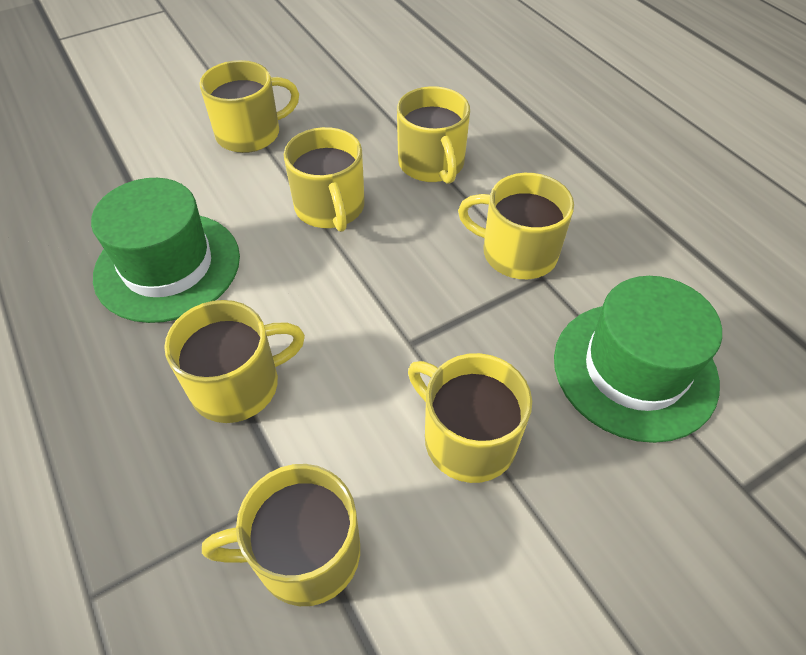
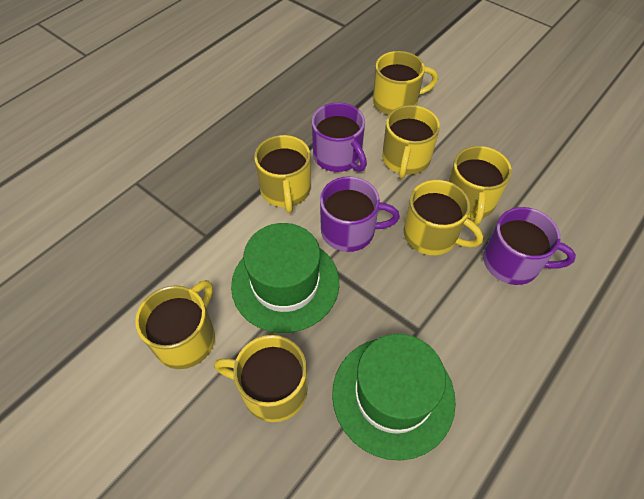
purple mug: none = 0 -> [312,103,367,172] [320,176,400,252] [483,207,576,285] = 3

